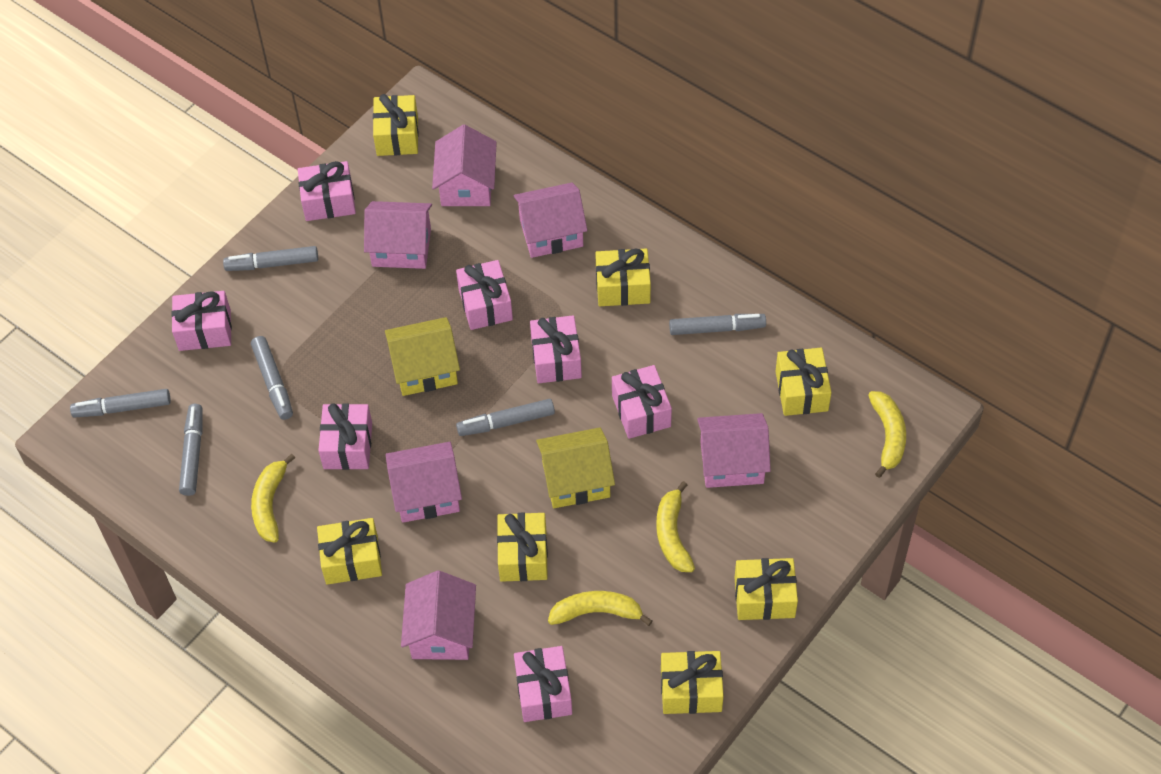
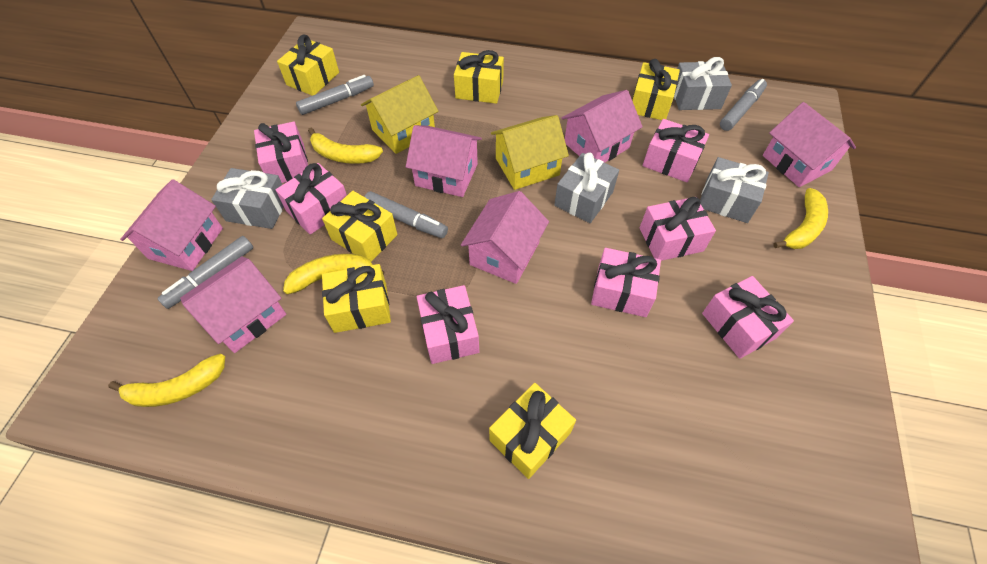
grey gift: none = 0 -> [211,168,284,229] [554,152,619,223] [674,57,732,110] [700,157,769,223] = 4
grey marker: [70,389,171,418] [179,404,203,496] [223,246,318,271] [251,336,293,420] [456,399,555,436] [669,314,766,335] = 6 -> [157,236,253,309] [296,75,374,115] [365,191,448,238] [720,79,767,131] = 4
yellow gift: [317,518,382,585] [373,94,419,156] [497,513,548,582] [595,249,651,306] [661,651,724,714] [735,558,798,620] [775,348,832,416] = 7 -> [277,35,339,96] [322,191,397,261] [322,264,391,333] [454,50,504,104] [489,383,576,479] [632,59,680,120] = 6

